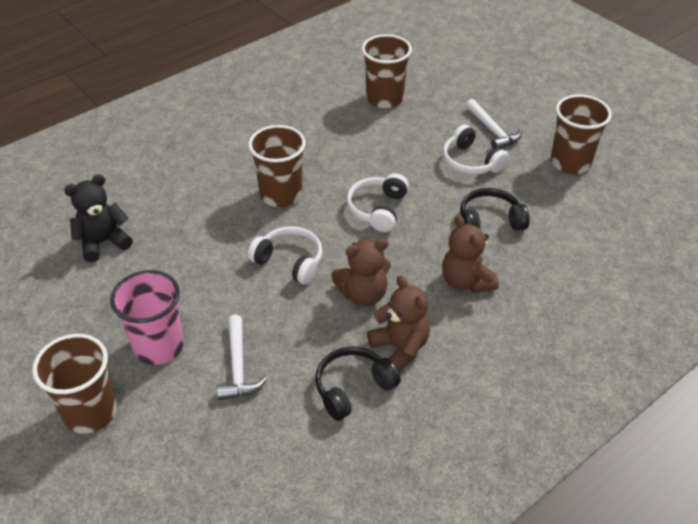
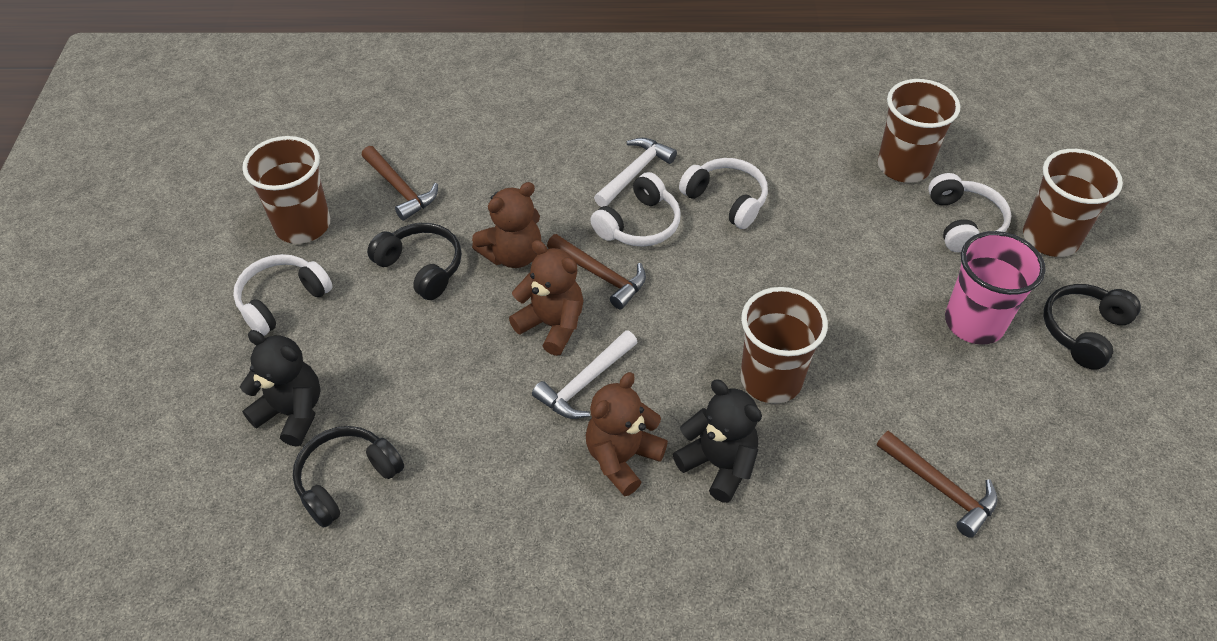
black headphones: [315,346,401,421] [460,188,530,231] = 2 -> [293,426,404,528] [367,223,462,300] [1043,284,1141,370] = 3
black teddy bear: [64,174,133,262] = 1 -> [240,330,320,447] [673,380,762,503] = 2
brown hammer: none = 0 -> [362,146,438,221] [547,234,646,309] [877,430,998,538] = 3
white headphones: [248,226,323,285] [346,173,409,232] [443,125,509,175] = 3 -> [233,254,333,336] [590,172,681,247] [679,158,768,229] [928,173,1012,252] = 4

